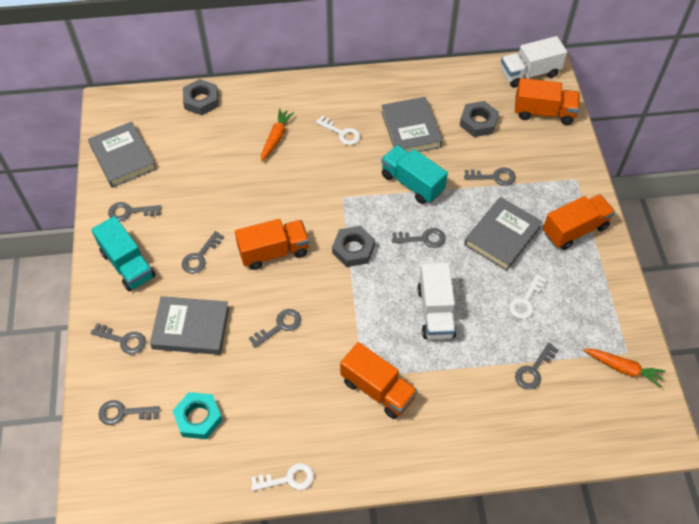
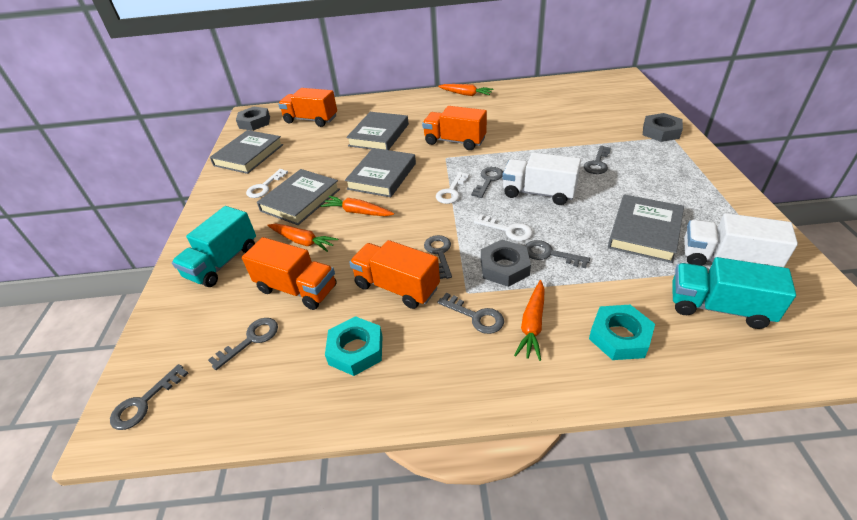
grey book: [88,122,157,188] [150,296,229,355] [381,97,443,152] [464,197,543,271] = 4 -> [210,130,283,174] [257,169,340,225] [345,148,416,197] [346,112,409,150] [608,194,684,263] = 5
grey key: [91,323,146,354] [98,400,160,425] [108,202,161,221] [182,231,224,274] [249,309,301,348] [392,228,446,248] [464,167,516,186] [515,343,559,390] = 8 -> [110,364,188,430] [208,318,278,370] [424,235,452,279] [438,293,504,334] [471,167,503,198] [525,240,590,268] [584,146,611,174] = 7
orange carrot: [261,109,294,161] [583,349,665,387] = 2 -> [267,224,338,252] [321,196,394,216] [438,84,493,96] [514,280,545,361] = 4
turquoise nut: [172,392,223,439] = 1 -> [325,316,383,376] [589,305,655,360] = 2

